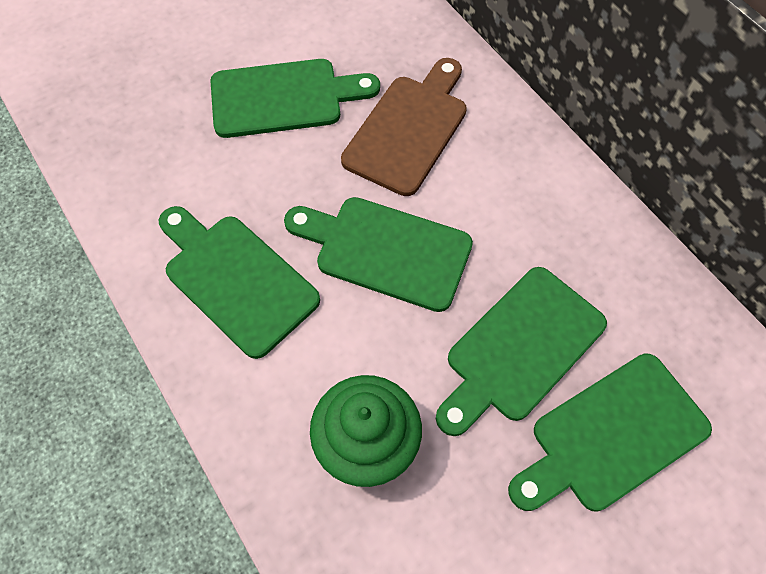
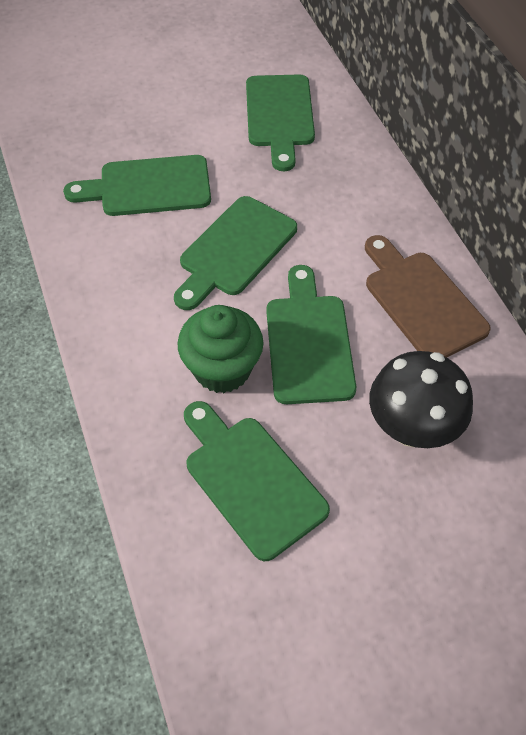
black mushroom: none = 0 -> [369,351,473,448] = 1

